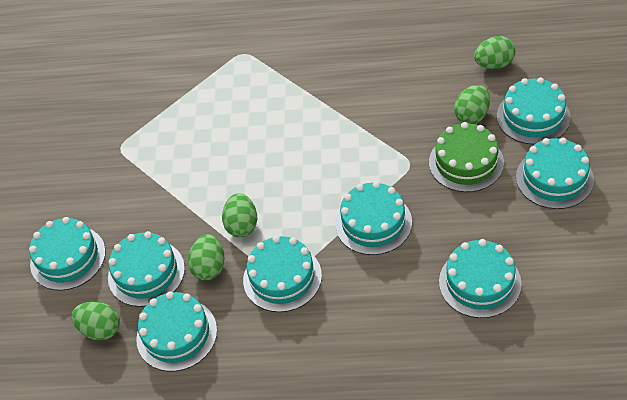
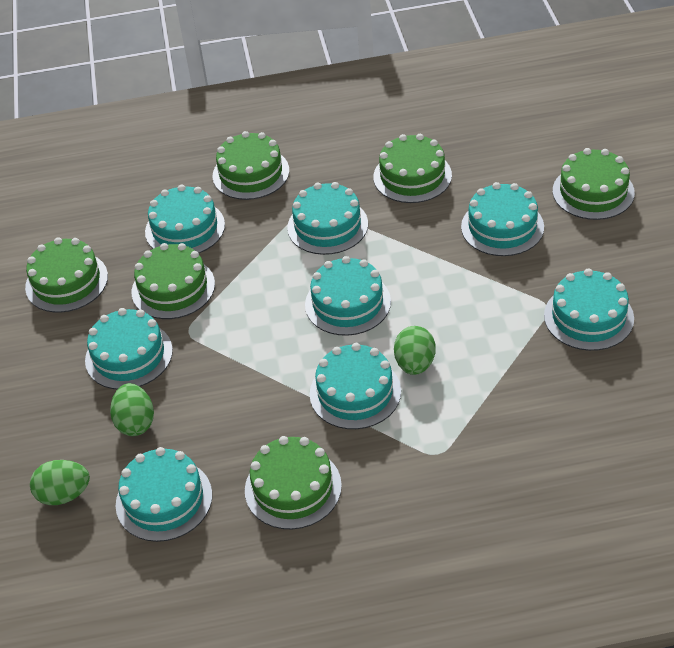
green cake: [429,122,504,192] = 1 -> [25,237,108,313] [132,243,215,319] [212,131,289,200] [245,436,342,529] [373,134,452,203] [553,148,635,220] = 6
green egg: [71,302,120,341] [188,234,224,280] [222,193,257,237] [454,85,490,124] [474,36,515,69] = 5 -> [30,460,90,505] [110,383,154,436] [394,326,436,375] = 3

